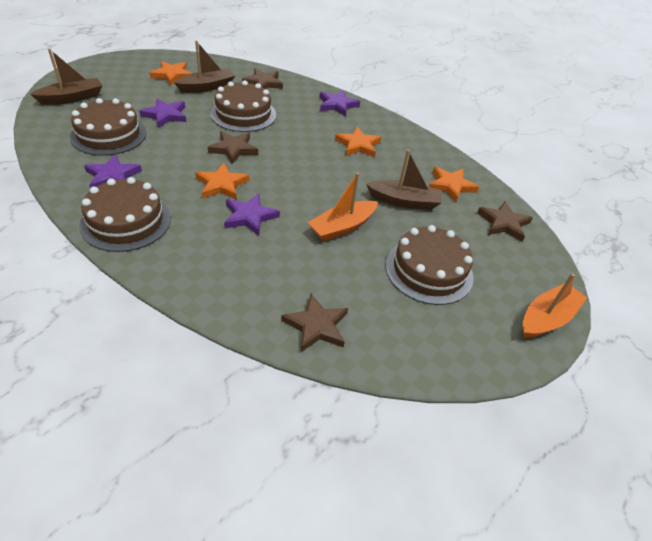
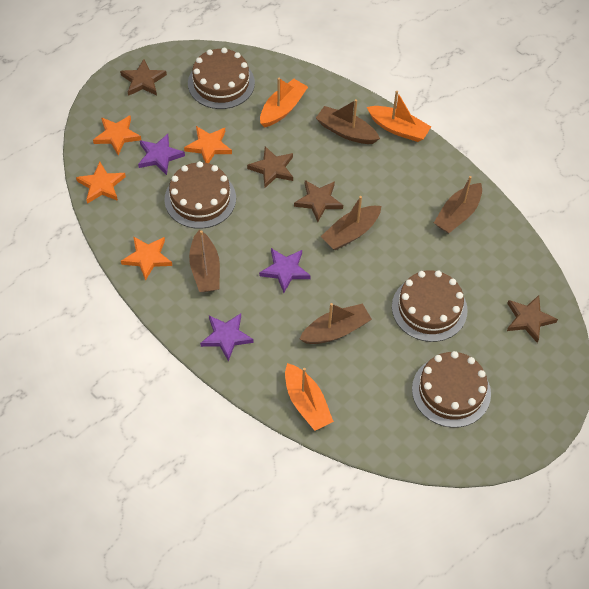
brown boat: [30,49,103,105] [174,41,235,93] [366,150,442,210] = 3 -> [189,230,220,292] [300,303,372,344] [316,99,380,144] [321,196,381,250] [434,176,482,234] = 5
orange boat: [308,173,378,242] [523,273,587,338] = 2 -> [260,78,308,127] [285,363,334,431] [367,91,431,142] = 3
purple star: [84,154,142,188] [139,98,186,128] [224,193,280,236] [319,90,360,117] = 4 -> [138,134,185,175] [200,313,254,362] [259,248,311,293] = 3

